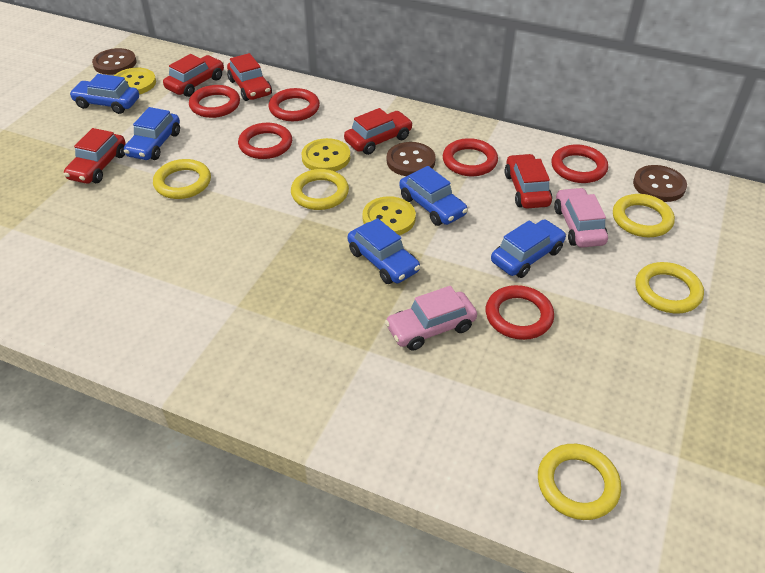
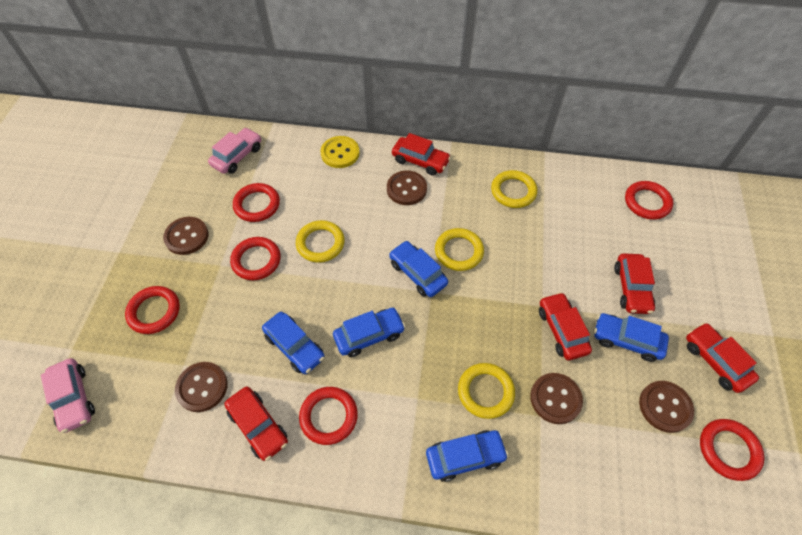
brown button: [92,48,136,75] [387,142,436,176] [633,165,687,202] = 3 -> [163,217,208,255] [175,362,228,412] [387,171,427,205] [530,373,583,424] [639,381,694,433] = 5
yellow button: [114,68,156,94] [302,138,350,171] [363,196,416,235] = 3 -> [320,136,360,168] = 1
yellow ring: [153,159,211,199] [291,169,349,210] [538,444,621,520] [613,194,675,237] [635,262,704,314] = 5 -> [296,220,345,263] [435,228,484,271] [458,363,515,419] [491,170,537,208] = 4

